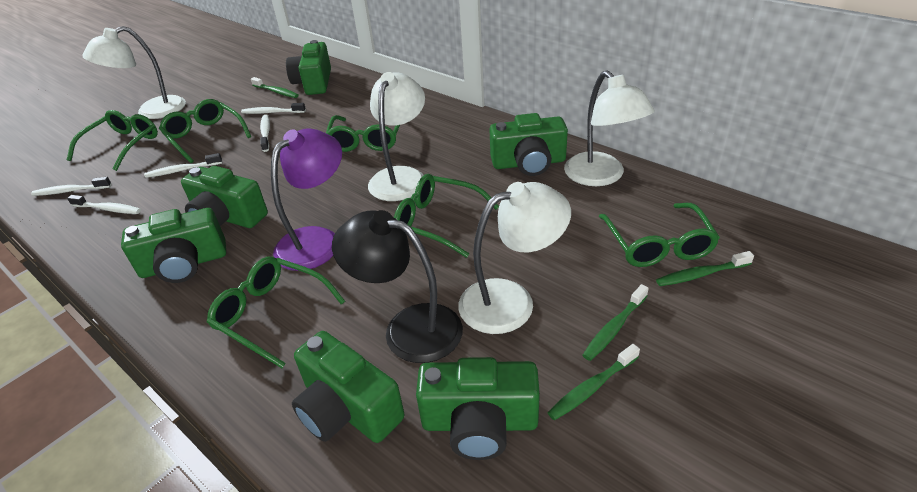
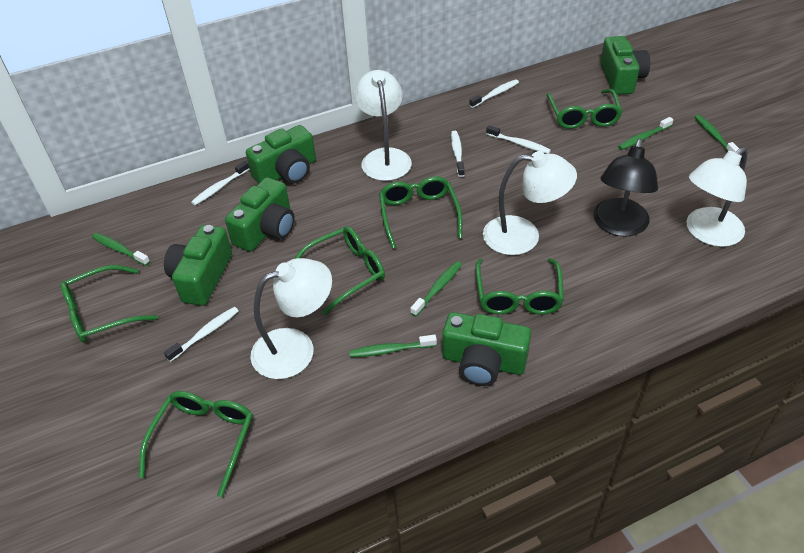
green camera: [121,208,226,283] [181,166,268,228] [286,40,331,95] [292,331,404,443] [416,357,540,460] [489,113,568,176] = 6 -> [164,225,232,306] [225,177,295,252] [246,125,316,184] [442,312,531,386] [600,36,650,95] = 5
green toothbrush: [251,77,299,98] [547,344,640,420] [583,284,649,361] [656,251,754,286] = 4 -> [92,233,150,266] [349,335,437,357] [410,261,462,317] [618,117,674,150] [695,115,739,152] = 5
purple lamp: [271,128,342,271] = 1 -> none = 0

